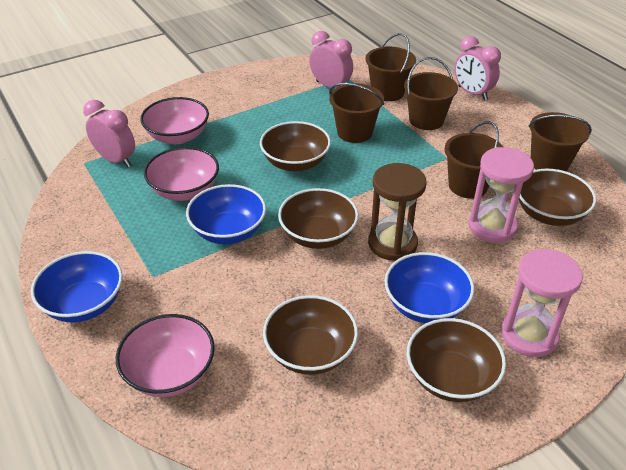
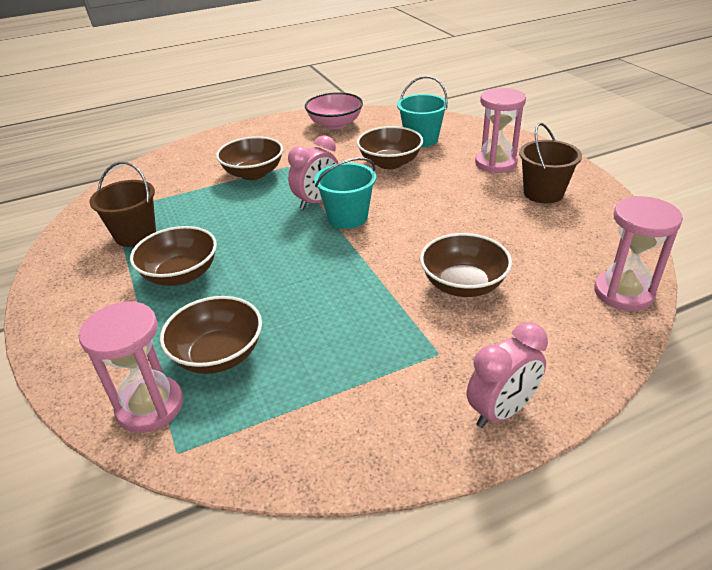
blue bowl: [31,251,123,322] [186,184,266,244] [385,252,474,323] = 3 -> none = 0
brown bucket: [329,83,384,143] [365,33,416,101] [404,57,458,130] [444,121,503,198] [528,112,592,171] = 5 -> [89,162,156,247] [519,123,582,204] = 2
brown hourglass: [368,163,427,261] = 1 -> none = 0
pink bowl: [116,314,215,397] [140,97,209,144] [144,147,219,201] = 3 -> [305,92,363,130] = 1
pink clock: [83,100,135,167] [309,31,353,88] [454,36,501,100] = 3 -> [288,135,338,210] [467,322,548,428] = 2
pink hourglass: [468,147,534,243] [501,249,583,357] = 2 -> [79,301,183,433] [475,88,526,173] [594,196,683,311] = 3
turquoise bucket: none = 0 -> [314,158,376,229] [397,76,448,147] = 2

